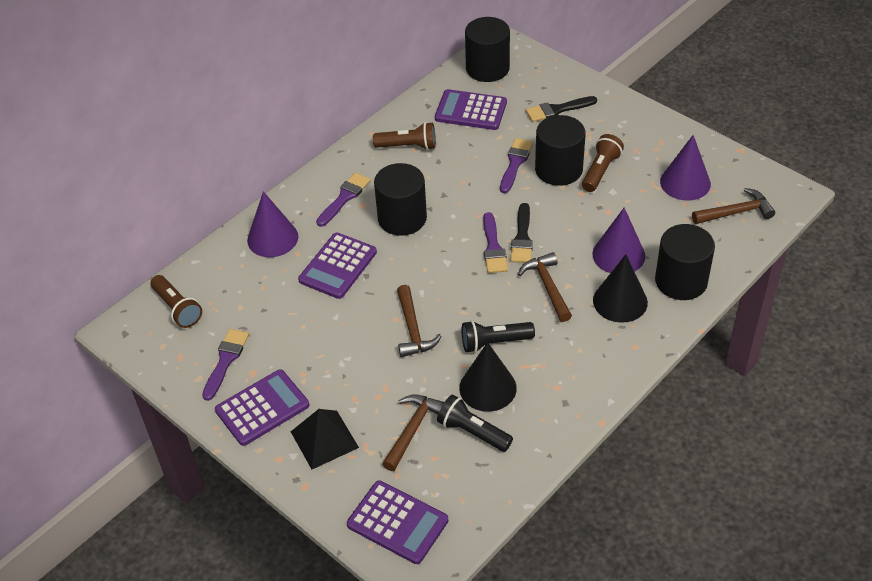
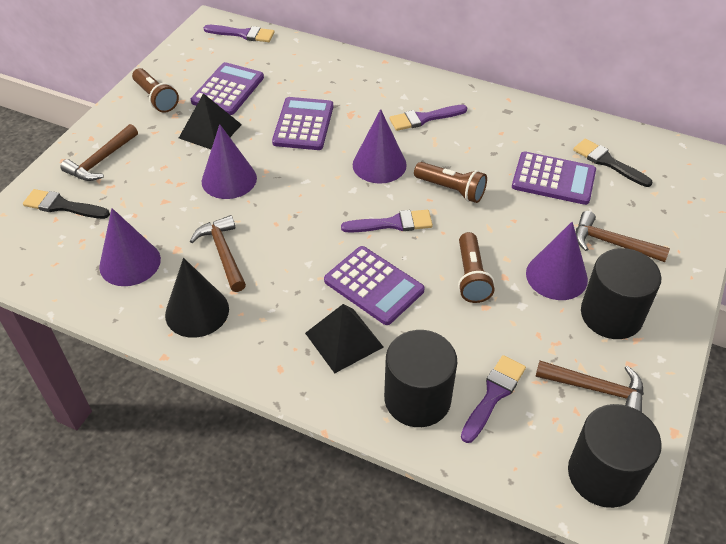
black cone: [459,342,517,412] [593,254,648,323] = 2 -> [165,258,229,338] = 1
black cylinder: [374,163,427,236] [465,17,510,82] [535,115,586,186] [655,224,715,300] = 4 -> [384,330,457,427] [568,404,662,508] [581,248,661,339] = 3
black flashlight: [437,394,513,452] [462,320,535,353] = 2 -> none = 0
black pyramid: [291,409,359,469] = 1 -> [179,93,242,149] [305,304,384,373] = 2
purple cone: [247,191,298,257] [592,208,645,273] [660,135,711,201] = 3 -> [99,208,161,286] [202,124,257,199] [353,109,407,184] [526,222,588,300] = 4

